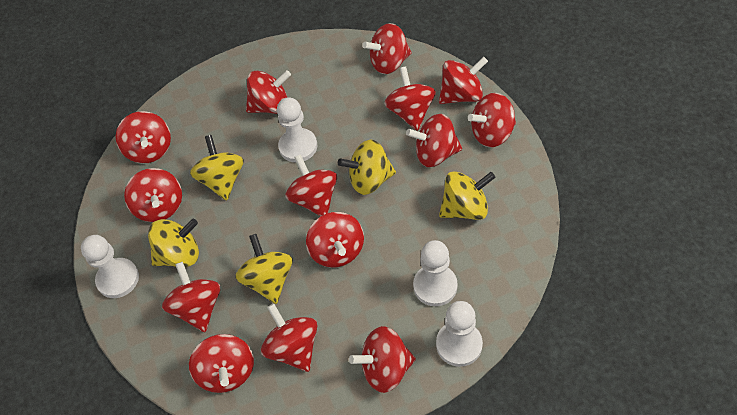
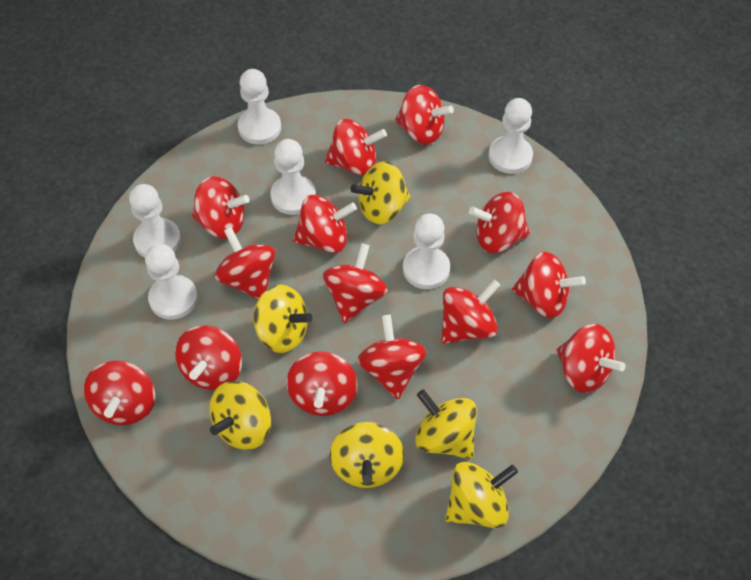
white pawn: [81,235,139,298] [277,97,317,162] [413,240,458,306] [436,301,483,367] = 4 -> [129,184,181,258] [145,244,198,320] [238,69,281,144] [270,139,316,215] [403,214,450,289] [488,98,533,174] = 6
yellow spinning top: [148,219,199,267] [190,135,244,201] [235,234,293,304] [338,140,396,195] [439,171,495,220] = 5 -> [209,381,271,450] [252,285,313,353] [330,422,404,488] [350,162,411,225] [415,389,477,459] [445,462,518,528] = 6

